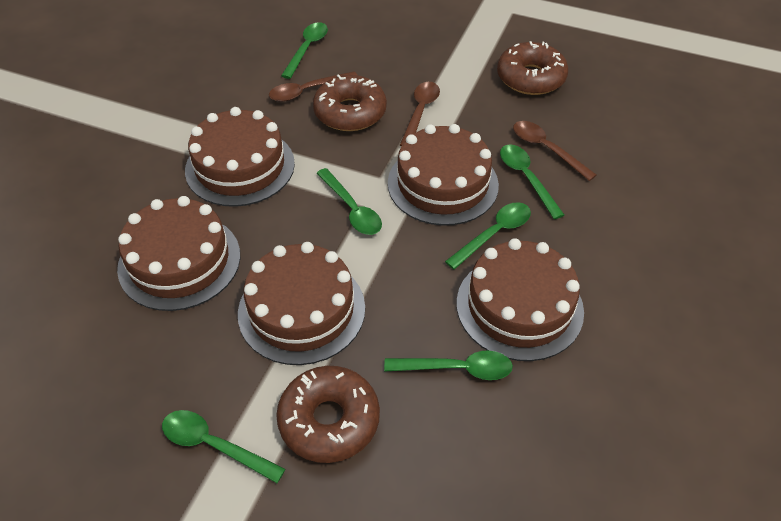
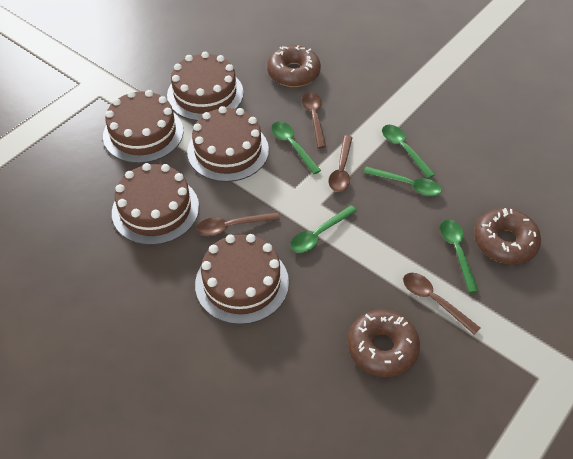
brown spoon: [269,71,357,102] [400,82,440,146] [513,121,597,181] = 3 -> [197,212,280,236] [302,92,326,148] [329,135,353,192] [403,273,480,335] = 4
green spoon: [162,410,285,483] [281,22,328,79] [317,168,382,235] [384,351,513,380] [445,202,531,270] [500,145,564,219] = 6 -> [271,121,321,174] [290,205,357,253] [363,166,442,196] [382,125,435,179] [440,219,479,293] = 5

